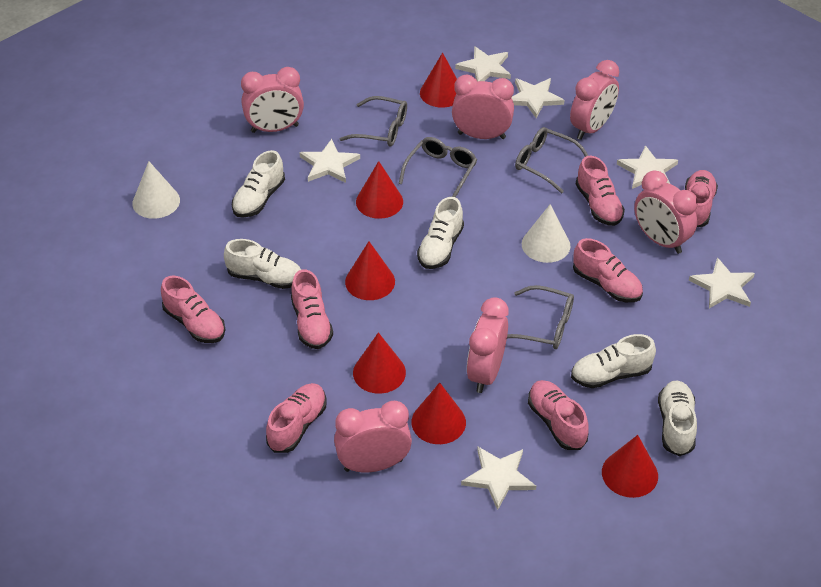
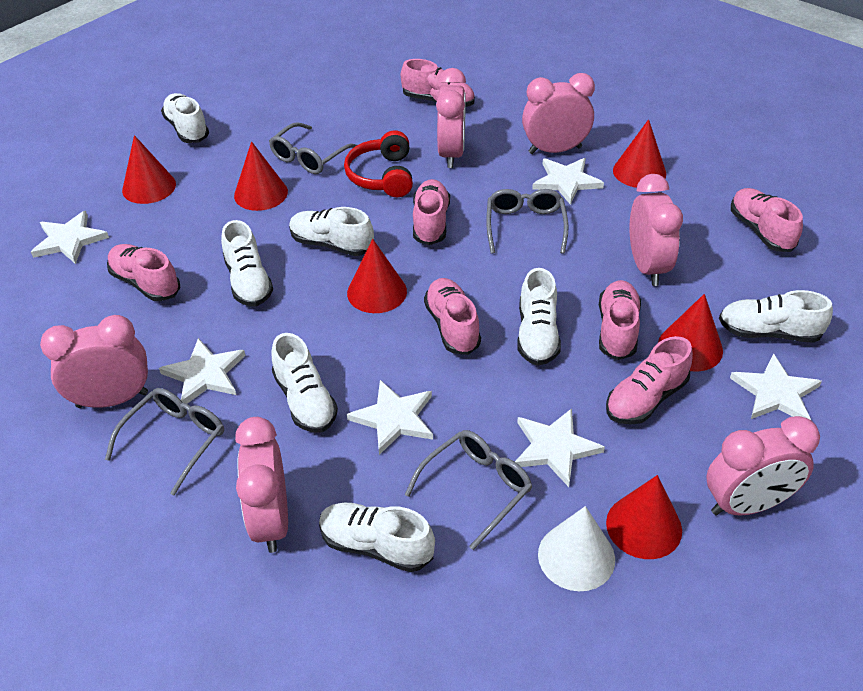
red headphones: none = 0 -> [344,130,413,197] = 1
white cone: [132,161,180,219] [522,204,571,263] = 2 -> [538,506,615,591] = 1
white shoe: [224,239,301,289] [232,150,285,218] [417,197,464,269] [571,334,656,388] [658,380,697,456] = 5 -> [161,93,209,143] [221,220,273,306] [272,333,338,433] [289,207,374,256] [319,503,435,572] [517,268,561,366] [719,290,833,343] = 7

